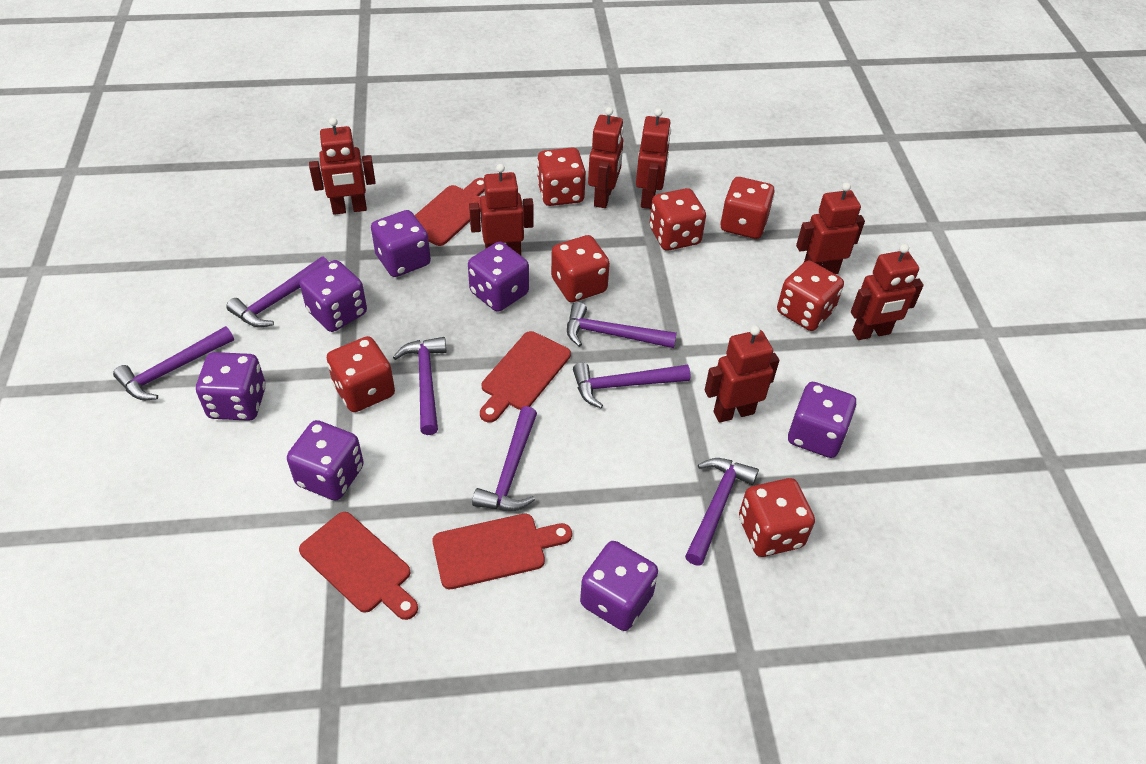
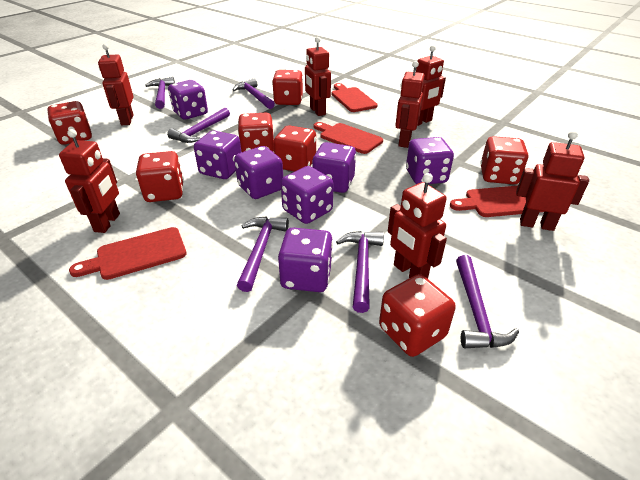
purple hammer: [113,326,234,400] [226,257,329,327] [393,337,447,435] [472,406,537,511] [567,302,677,348] [573,362,690,408] [685,458,759,565] = 7 -> [145,77,175,109] [167,107,230,143] [232,78,275,109] [237,216,289,292] [336,231,384,313] [456,255,519,348] = 6

